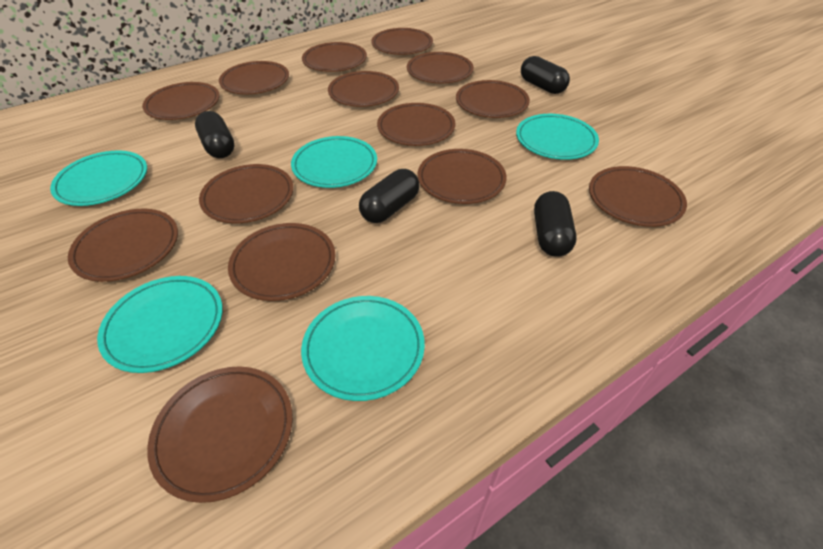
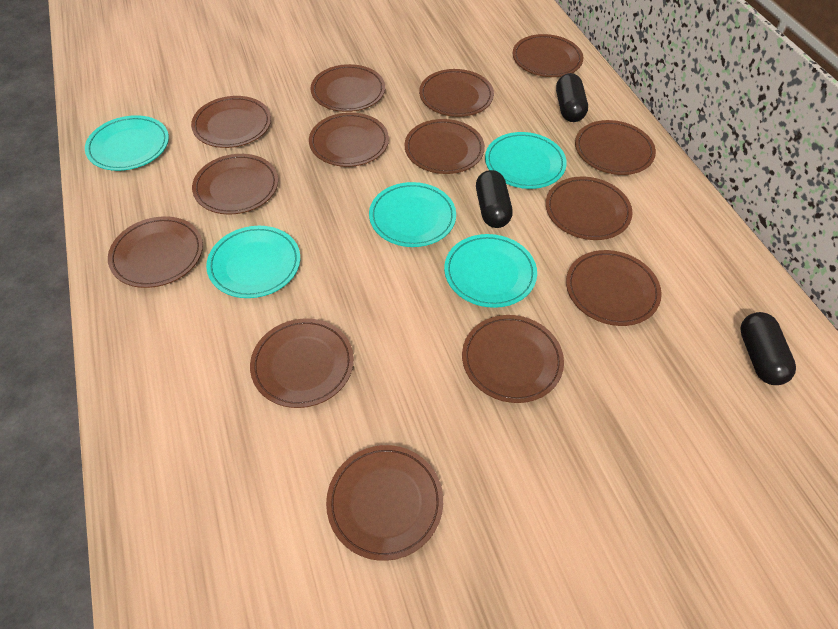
black capsule: [195,111,235,158] [359,169,420,223] [521,56,570,94] [534,191,577,257] = 4 -> [476,170,513,228] [556,73,588,122] [740,312,796,385] = 3

